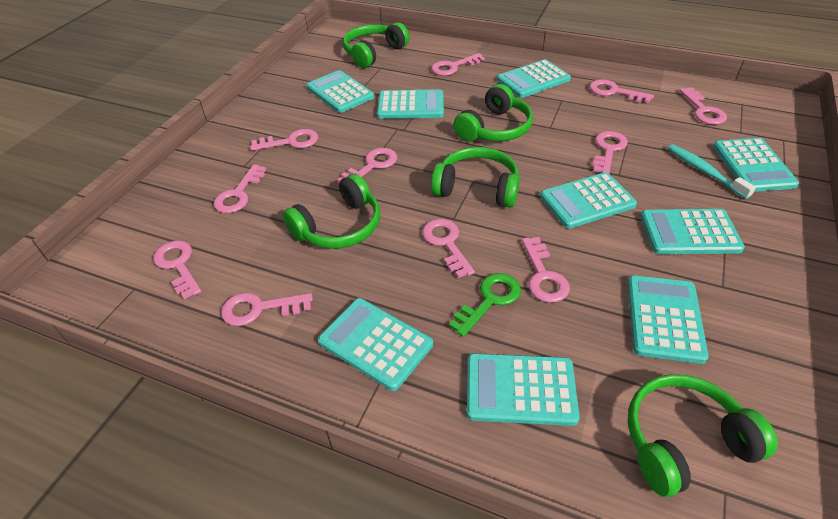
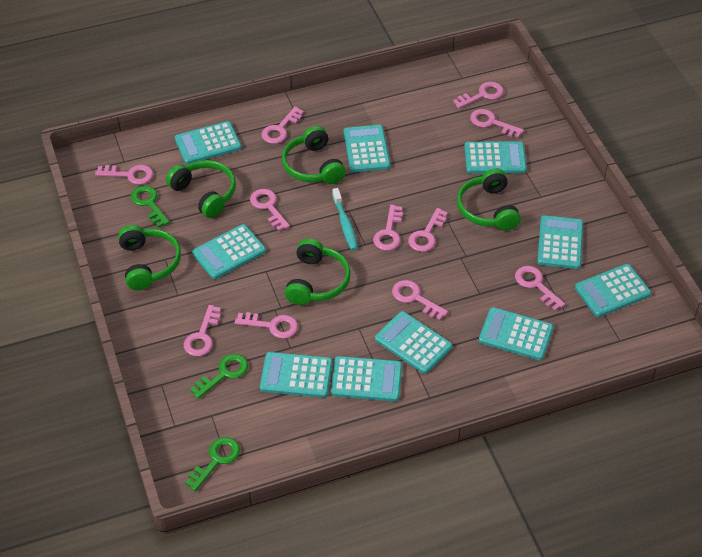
green key: [449,273,521,337] = 1 -> [131,186,170,227] [185,437,240,491] [190,354,248,399] = 3
turquoise calculator: [307,70,374,113] [318,298,433,391] [377,89,444,119] [467,353,580,426] [497,59,571,98] [540,172,637,229] [627,275,709,364] [641,209,745,254] [713,138,799,192] = 9 -> [175,121,242,164] [192,224,266,279] [260,352,333,398] [331,356,402,401] [344,125,390,172] [375,311,452,374] [464,141,527,173] [479,307,553,360] [537,215,583,269] [575,264,651,317] = 10

